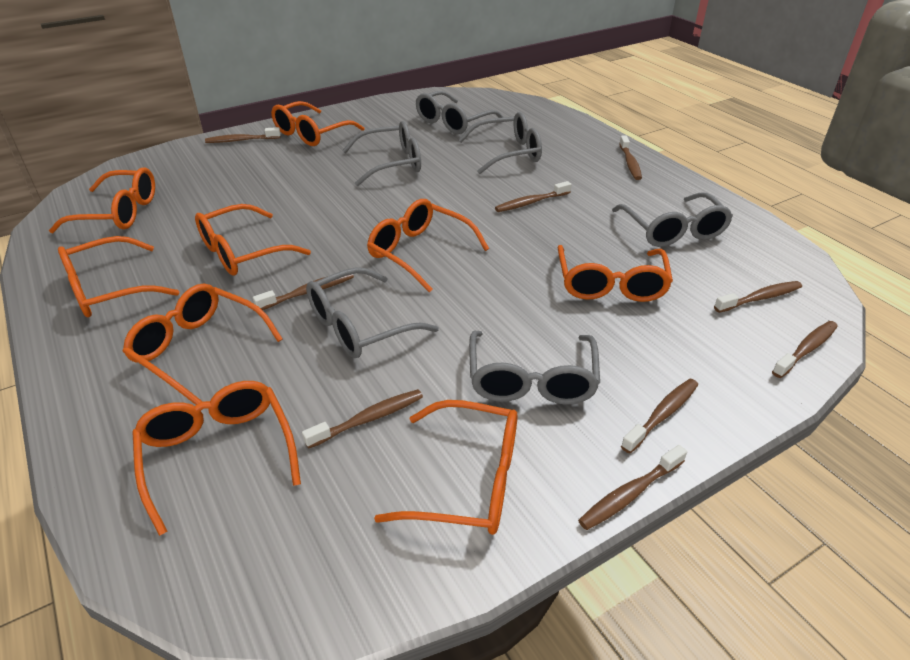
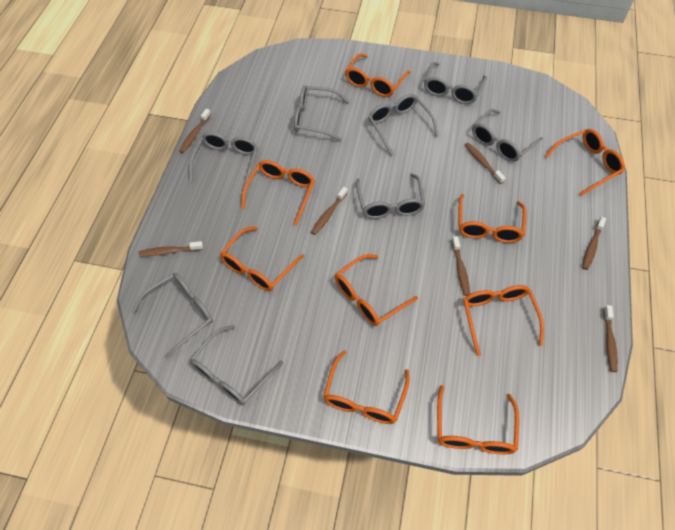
brown toothbrush: [205,127,281,143] [253,274,354,310] [302,389,423,449] [495,181,572,212] [578,445,687,530] [619,136,642,180] [621,379,698,454] [714,281,802,313] [772,321,838,378] = 9 -> [138,241,203,256] [179,109,211,153] [311,187,348,235] [451,236,470,296] [465,142,506,184] [582,217,606,270] [604,305,618,372] = 7
grey glasses: [306,267,439,358] [342,121,421,186] [416,91,504,134] [459,112,542,174] [469,331,600,405] [612,192,733,247] = 6 -> [131,273,213,359] [189,132,258,191] [189,325,283,405] [294,85,349,141] [356,173,425,219] [368,94,439,156] [424,62,487,104] [472,109,543,162] = 8

